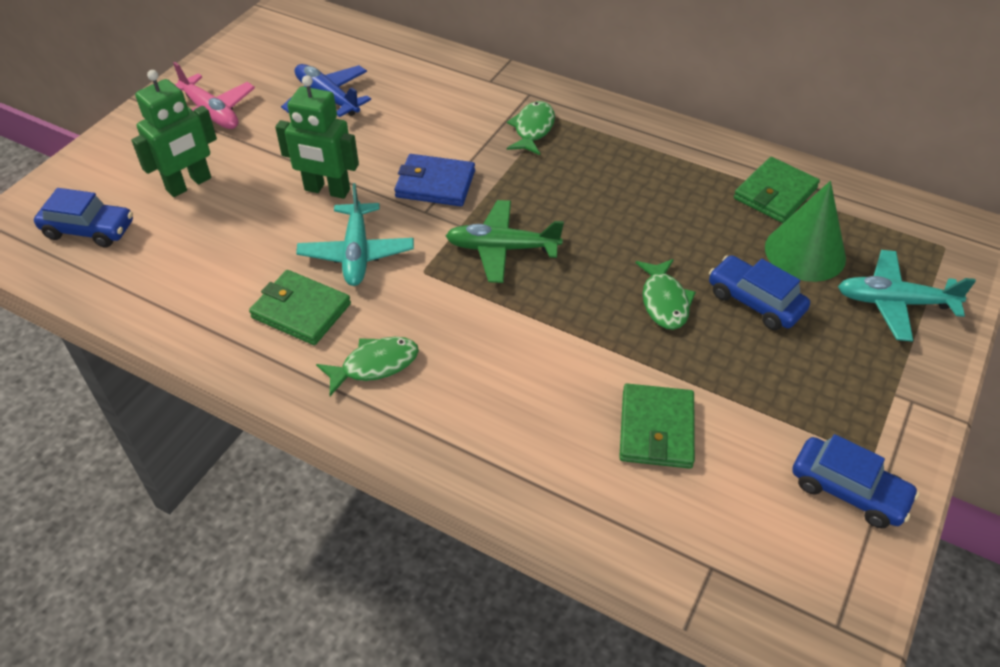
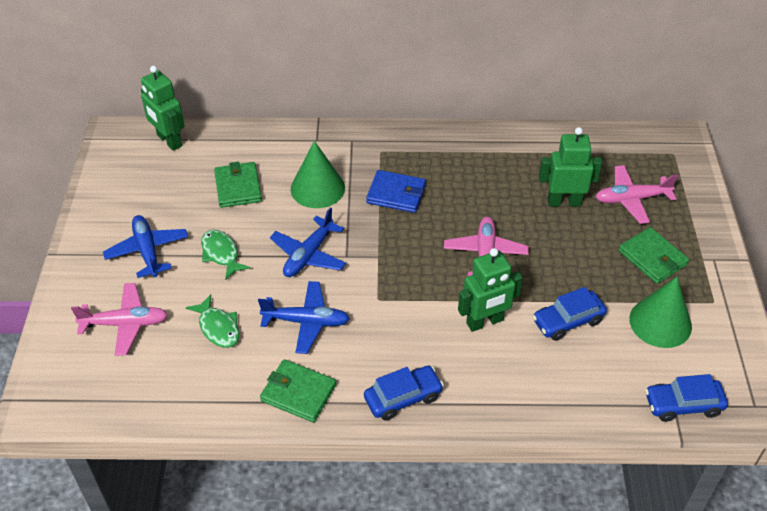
blue plane: [281,64,371,117] = 1 -> [103,215,188,278] [258,281,350,354] [270,208,346,277] = 3
green cone: [765,181,846,282] = 1 -> [291,141,345,208] [629,277,692,348] = 2
green fish: [316,337,419,396] [507,101,555,155] [636,259,696,330] = 3 -> [186,294,239,348] [201,230,251,280] = 2
green plane: [446,200,564,283] = 1 -> none = 0
green robot: [131,70,217,197] [275,75,359,199] = 2 -> [141,66,185,151] [458,248,523,332] [539,127,602,206] = 3
pink plane: [173,62,255,129] = 1 -> [71,283,168,356] [444,217,529,276] [596,165,678,224] = 3
turquoise plane: [296,183,414,286] [838,250,976,342] = 2 -> none = 0

